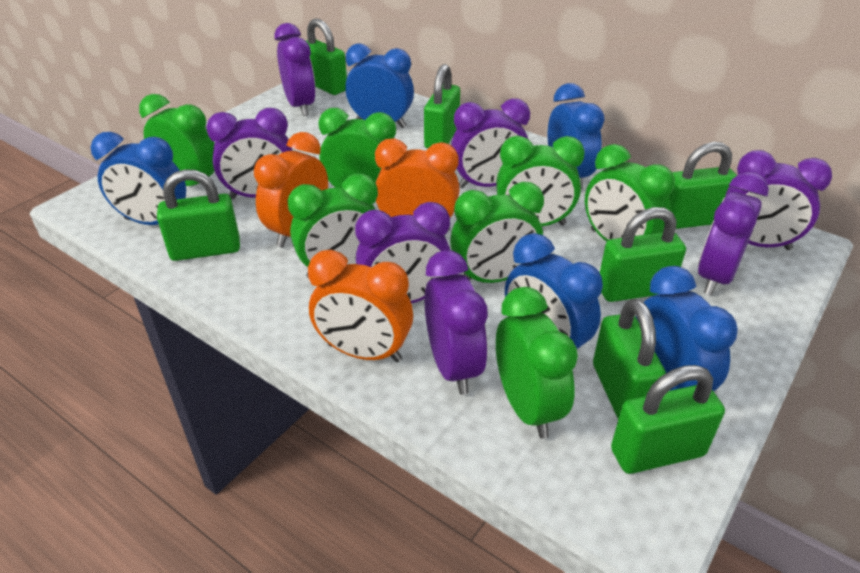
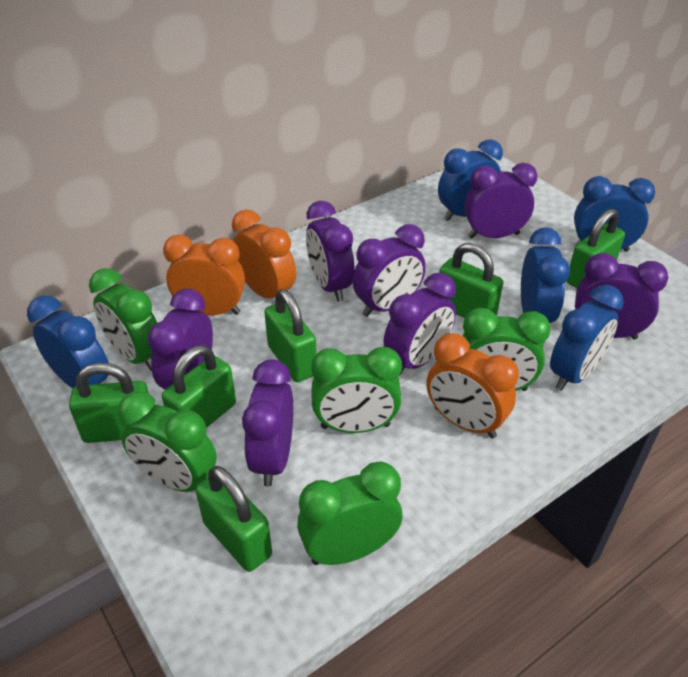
green clock: [139,94,214,186] [287,174,378,277] [318,108,396,188] [450,182,544,283] [496,136,585,226] [496,287,578,439] [585,144,675,241] = 7 -> [89,268,157,371] [118,391,217,492] [297,461,402,565] [311,347,402,433] [462,308,551,391] = 5
green padlock: [157,169,240,261] [306,19,347,95] [424,64,460,148] [593,299,666,419] [600,207,686,302] [611,365,725,474] [669,142,737,229] = 7 -> [69,363,149,443] [162,345,236,428] [195,466,272,572] [264,289,317,382] [439,243,503,318] [567,209,625,288] = 6

